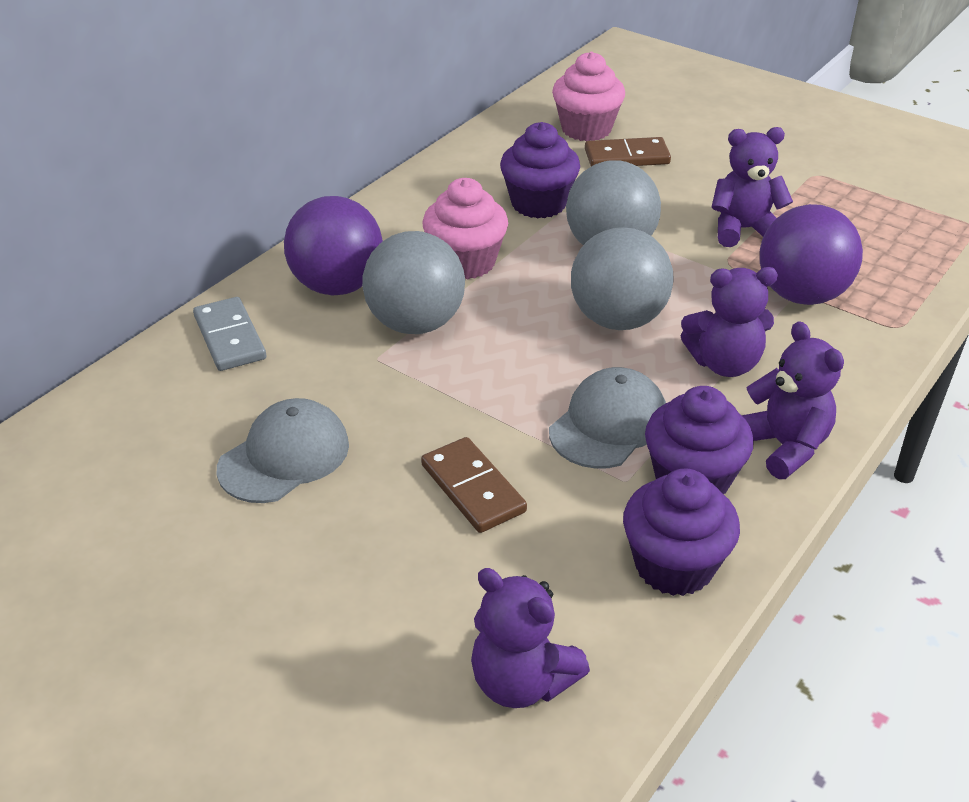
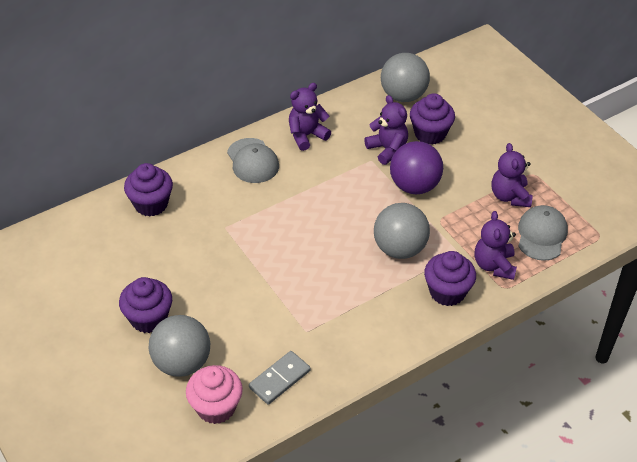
brown domino: [421,437,527,533] [585,137,671,166] = 2 -> none = 0
pink cupcake: [422,178,508,279] [552,52,625,141] = 2 -> [186,365,243,424] = 1
purple ball: [284,196,383,295] [760,204,863,305] = 2 -> [390,141,443,194] = 1
purple cupcake: [500,122,580,219] [623,469,740,596] [645,386,754,494] = 3 -> [119,277,172,333] [124,163,173,217] [410,93,455,145] [424,251,476,306] = 4

